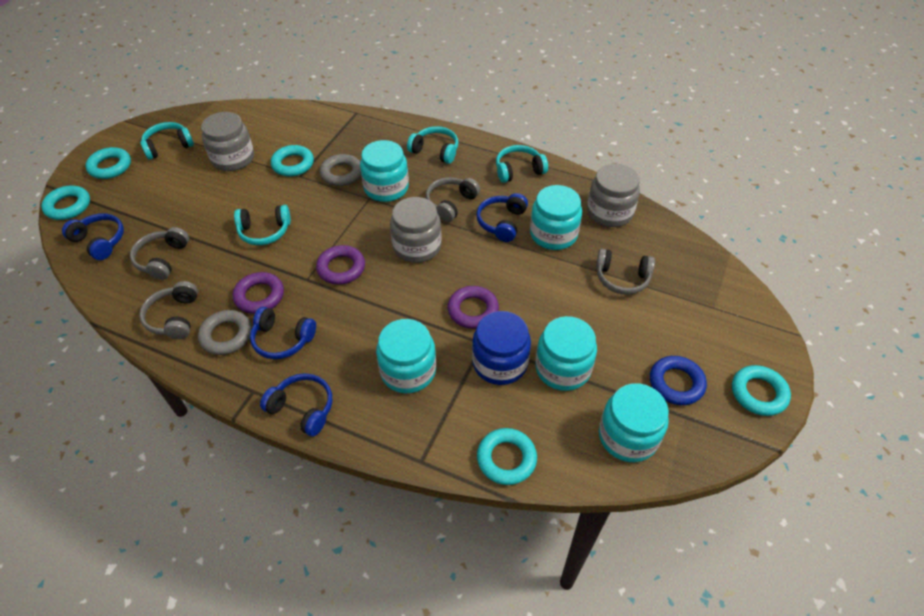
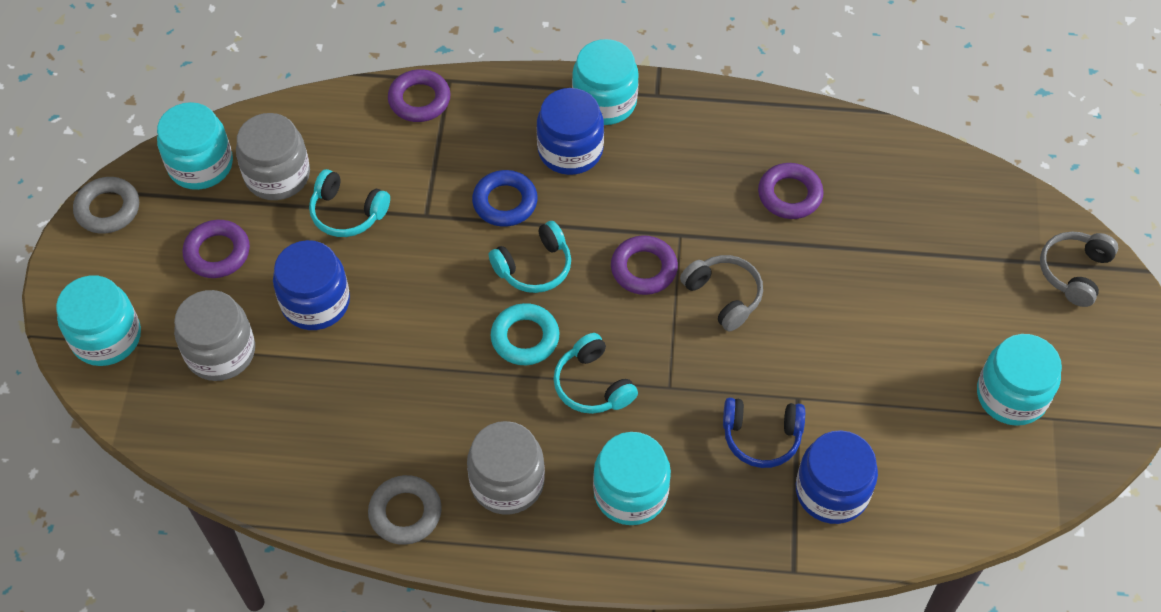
blue headphones: [62,213,124,260] [250,307,316,359] [260,373,332,436] [476,193,528,242] = 4 -> [723,398,805,468] = 1
blue jar: [472,311,531,385] = 1 -> [273,240,350,330] [536,88,604,175] [796,430,878,524] = 3
grey headphones: [130,227,189,280] [139,281,198,339] [426,177,480,222] [596,249,655,295] = 4 -> [680,255,763,332] [1040,231,1118,307] = 2
purple ring: [233,272,284,314] [316,245,365,285] [448,286,499,329] = 3 -> [183,220,250,278] [388,69,451,122] [611,235,678,295] [758,163,824,219] = 4
turquoise headphones: [140,122,194,160] [234,205,291,245] [407,126,458,164] [496,145,548,183] = 4 -> [309,169,390,237] [489,221,571,293] [553,333,638,414] = 3
turquoise ring: [41,186,90,220] [85,147,131,179] [271,145,314,177] [477,428,537,485] [732,365,791,416] = 5 -> [491,303,560,365] = 1

